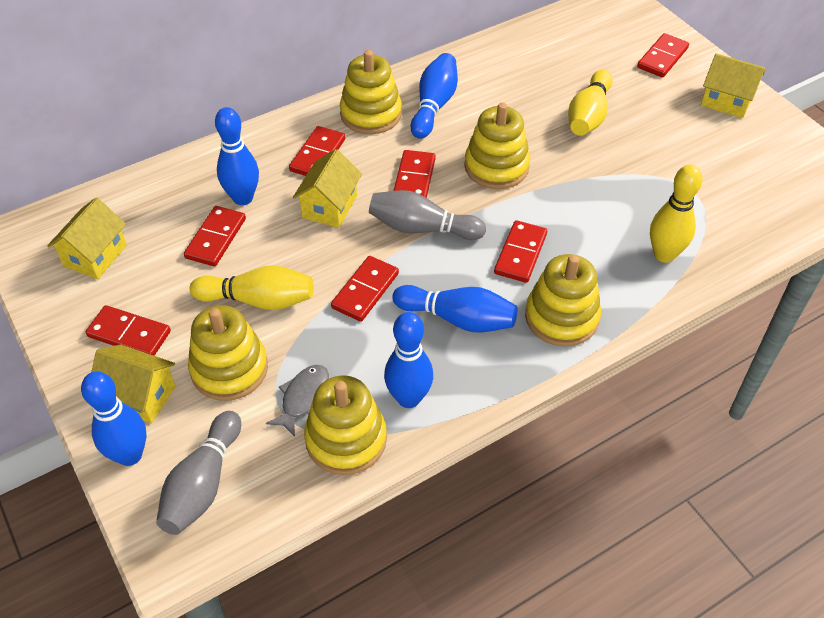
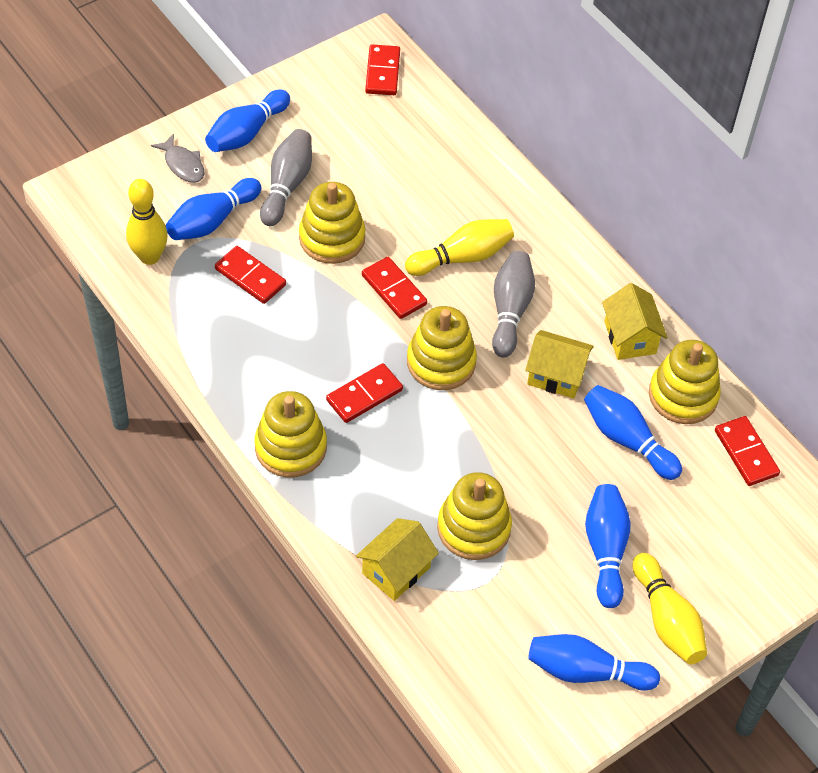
red domino: [86,305,171,356] [184,206,246,266] [289,126,345,176] [331,256,399,322] [393,150,436,198] [494,220,547,283] [637,33,689,78] = 7 -> [215,246,286,304] [326,363,403,423] [362,257,427,319] [365,44,400,95] [715,416,780,486] = 5
yellow house: [47,198,127,279] [91,344,176,424] [293,149,362,228] [701,54,765,118] = 4 -> [356,518,439,601] [525,330,594,399] [602,283,668,360] = 3

